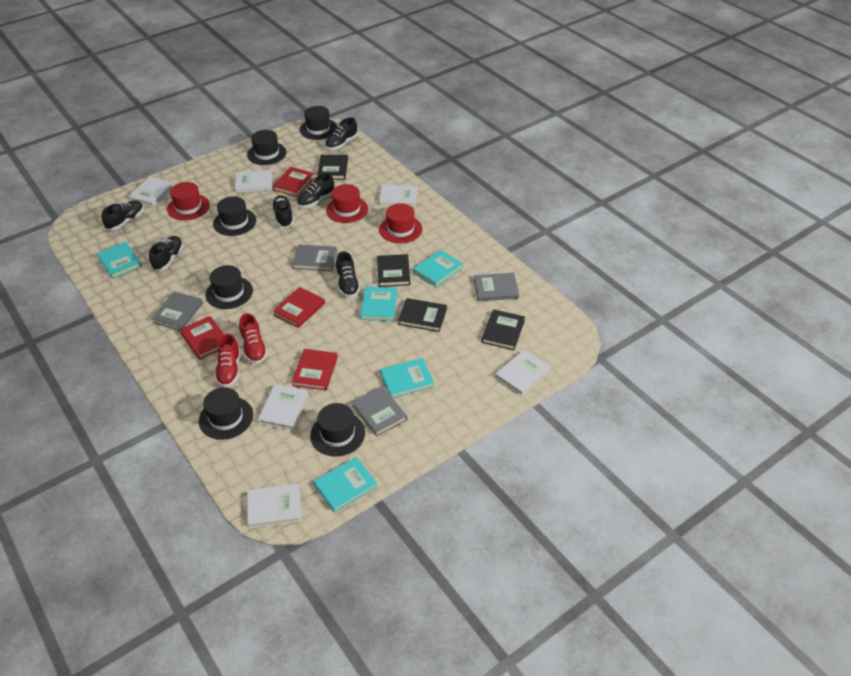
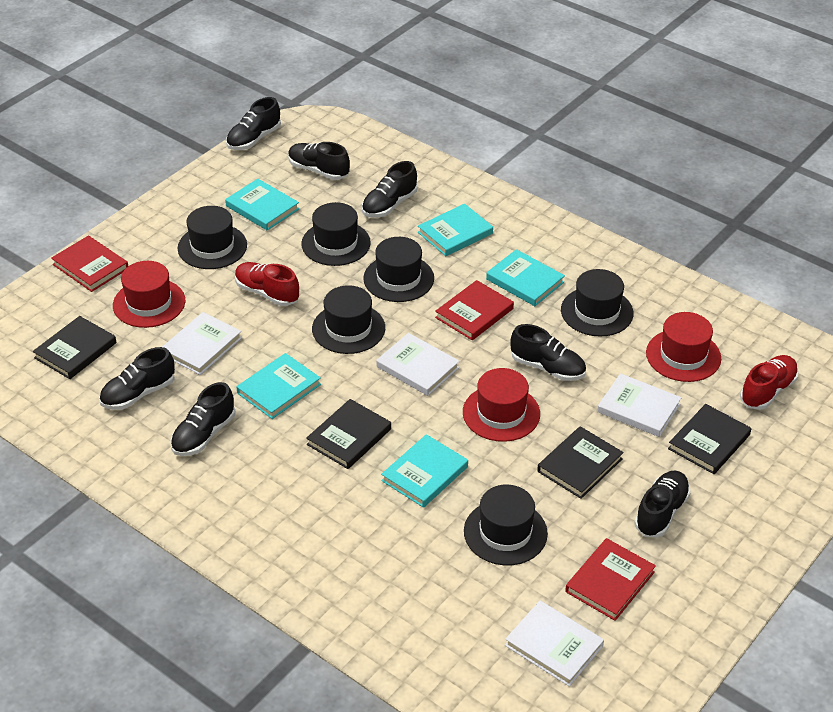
black shoe: [102,200,144,230] [149,236,183,271] [272,195,294,228] [297,173,334,208] [325,118,358,150] [336,251,360,298] = 6 -> [99,347,175,410] [170,382,235,456] [226,97,281,150] [288,142,350,180] [362,161,417,217] [510,324,586,381] [634,470,691,537] = 7
grey book: [152,291,203,331] [292,245,337,271] [352,386,407,437] [474,273,519,301] = 4 -> none = 0
red book: [180,316,224,360] [272,167,315,197] [273,287,325,328] [292,349,338,391] = 4 -> [51,236,128,292] [435,280,514,340] [565,538,656,621] = 3
white book: [128,177,174,207] [235,170,272,193] [247,484,301,529] [258,384,309,430] [379,185,418,207] [495,350,551,396] = 6 -> [162,312,242,375] [376,333,460,396] [505,601,604,686] [597,373,682,437] = 4

